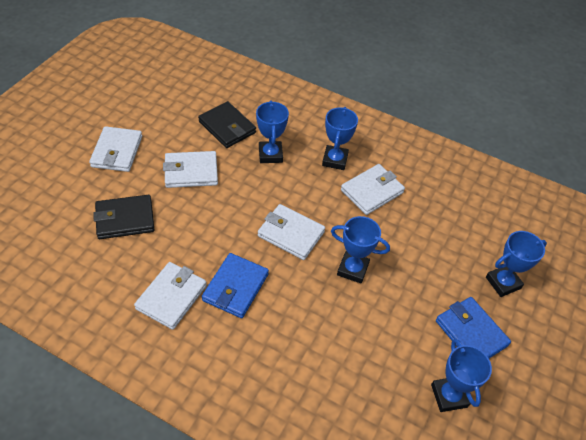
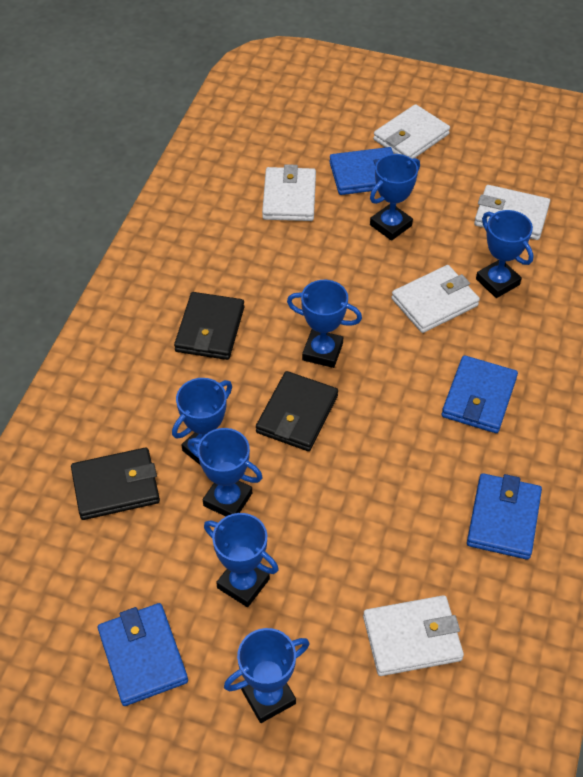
black wallet: [93,195,155,239] [198,101,256,148] = 2 -> [71,447,160,520] [174,292,244,360] [256,371,338,451] = 3
blue trophy: [256,100,289,163] [322,107,358,170] [331,216,390,283] [431,339,492,412] [486,231,547,297] = 5 -> [172,378,232,465] [187,428,263,517] [204,513,279,607] [224,628,310,723] [287,280,362,368] [370,154,420,241] [476,210,534,298] = 7
blue wallet: [202,253,269,318] [436,297,511,358] = 2 -> [98,603,188,706] [329,147,393,195] [442,355,518,433] [467,473,542,560] = 4

